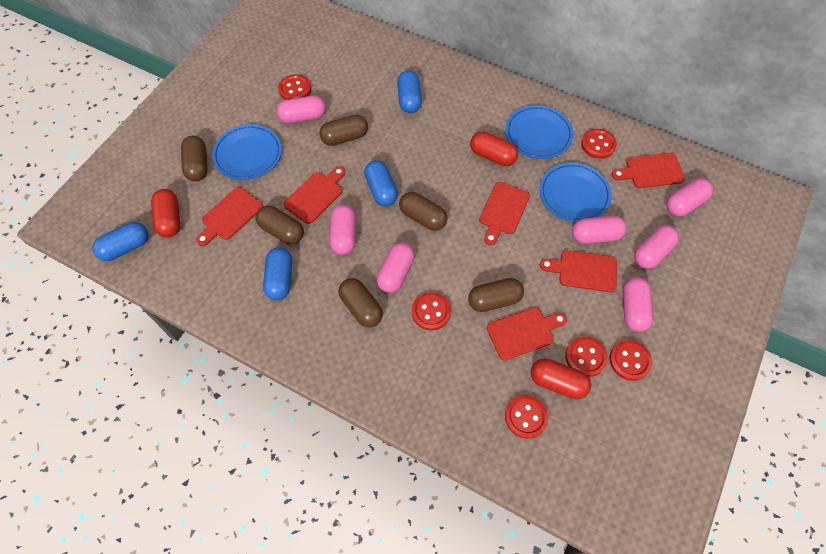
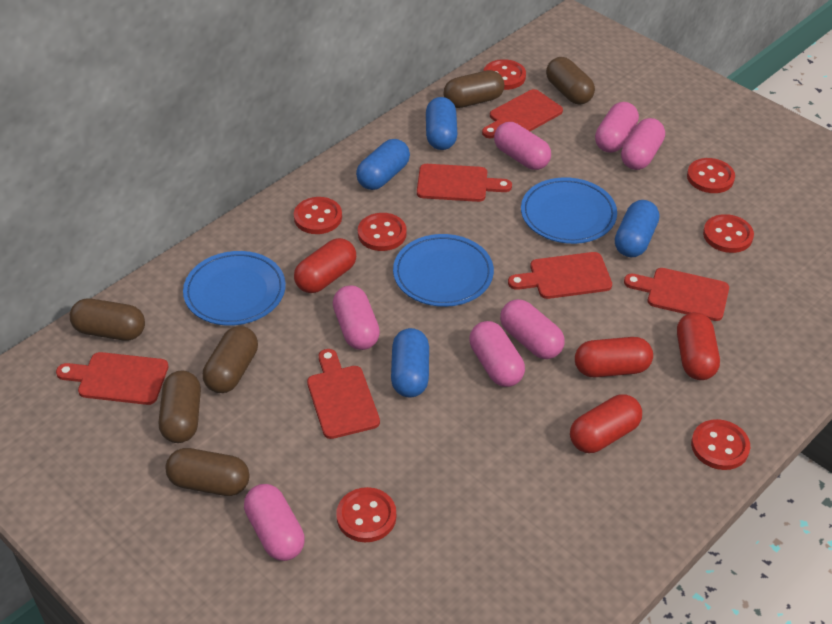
red button: [278,74,311,100] [412,292,451,330] [505,395,548,439] [565,337,608,377] [581,129,617,159] [609,340,652,381] = 6 -> [294,197,342,234] [336,487,396,542] [358,213,407,251] [483,59,526,90] [687,158,735,193] [691,419,750,470] [703,214,754,253] = 7
red capsule: [151,189,180,238] [470,132,518,166] [531,358,591,399] = 3 -> [294,238,356,293] [570,395,642,453] [575,337,653,377] [677,312,720,380] = 4

